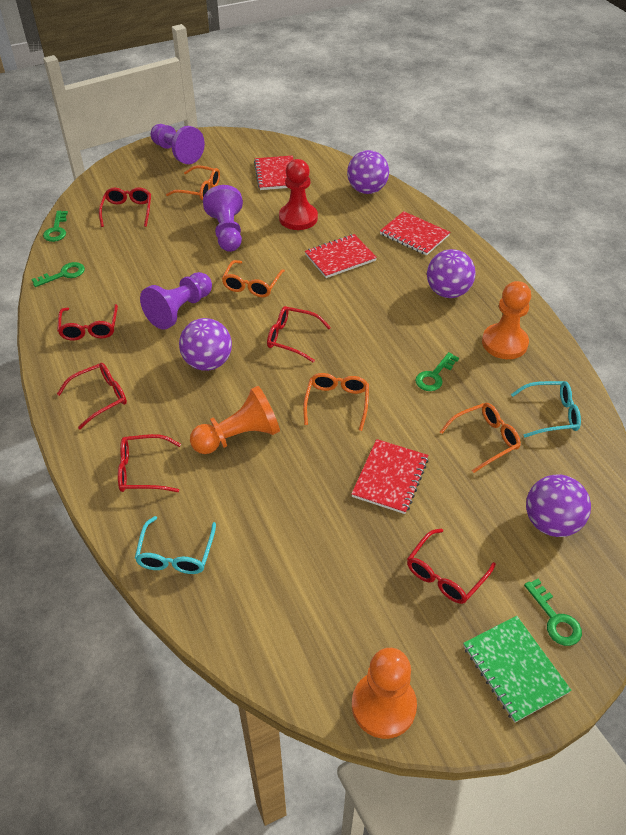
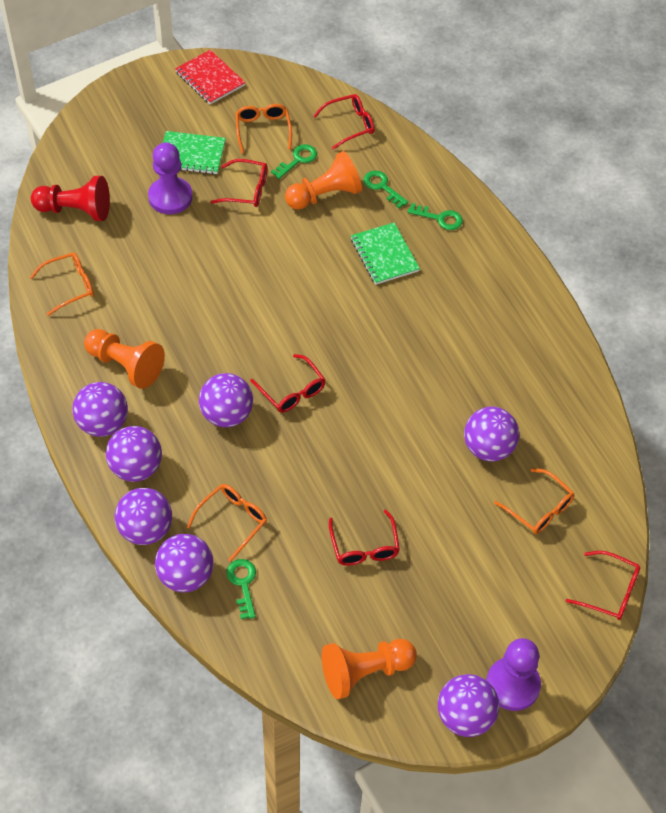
green notebook: [463,616,572,723] = 1 -> [163,131,226,174] [351,223,420,285] = 2
purple ball: [179,318,232,371] [347,150,389,194] [427,249,476,298] [526,474,591,537] = 4 -> [72,382,128,437] [106,426,162,482] [115,488,172,545] [155,534,214,592] [199,373,253,427] [438,674,499,737] [464,407,519,461] = 7
purple pawn: [140,272,212,330] [151,124,205,164] [203,185,243,252] = 3 -> [148,142,193,214] [486,638,541,711] = 2
red glasses: [57,304,118,341] [57,363,127,429] [99,187,151,227] [118,434,181,492] [267,306,331,363] [407,528,496,604] = 6 -> [211,159,267,207] [250,354,326,413] [313,94,375,150] [329,510,400,566] [565,551,640,620] = 5
red notebook: [254,155,294,190] [305,234,377,278] [351,439,429,514] [380,211,450,256] = 4 -> [175,50,246,104] = 1
turquoise glasses: [135,516,216,574] [511,381,581,438] = 2 -> none = 0

